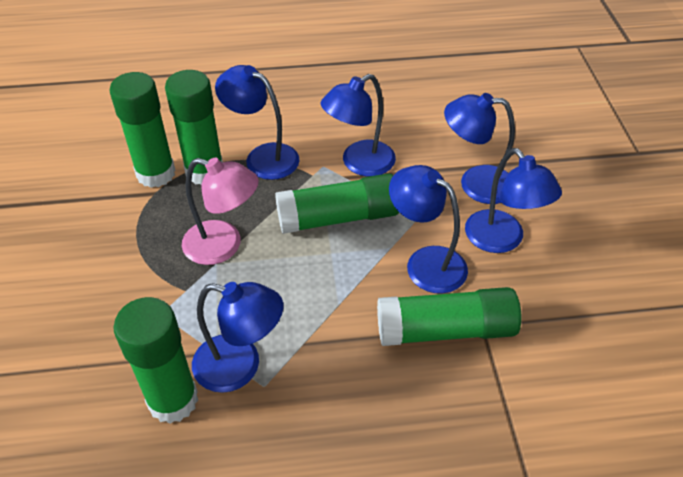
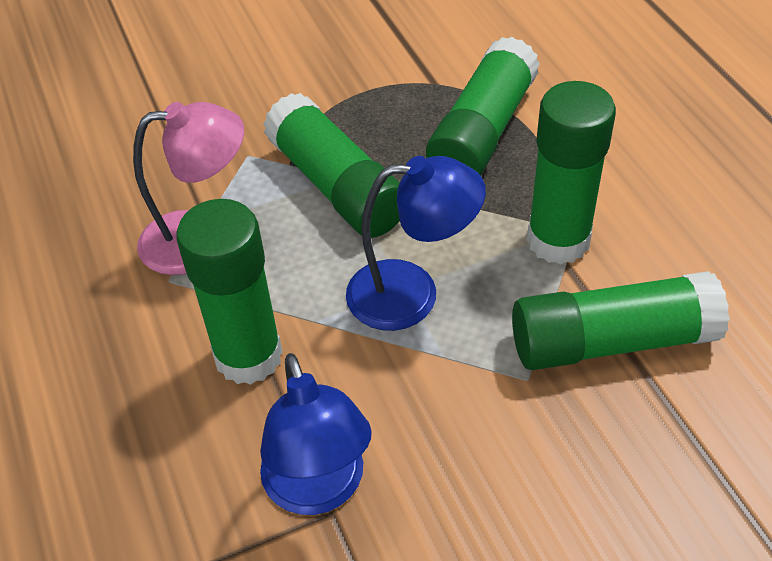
blue lamp: [192,282,283,393] [215,65,300,180] [321,74,396,176] [389,165,468,294] [444,93,515,204] [465,148,562,253] = 6 -> [260,353,372,515] [346,156,486,331] = 2

